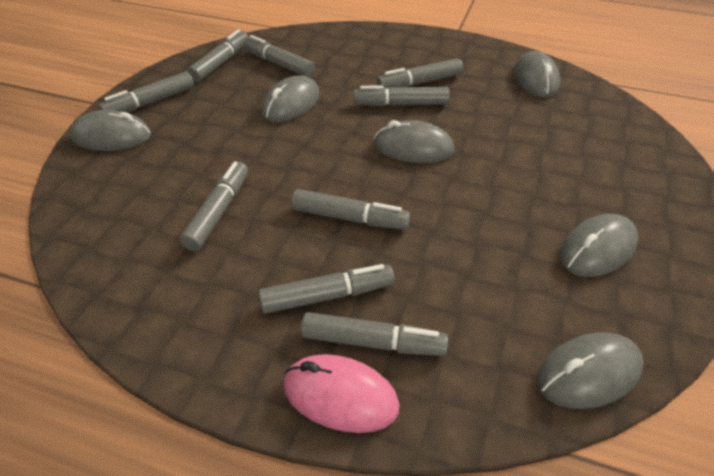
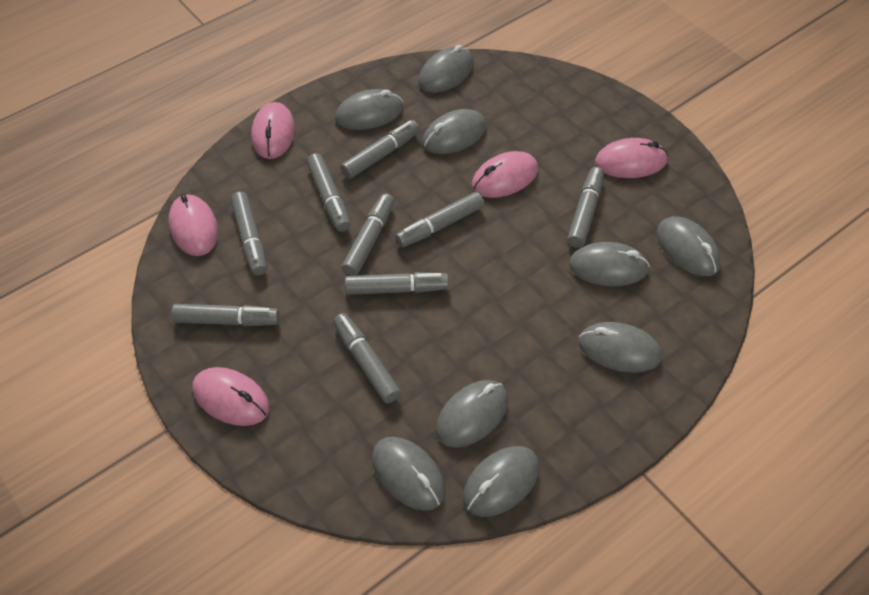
grey mouse: [70,110,151,151] [262,75,320,122] [374,120,454,163] [514,51,560,98] [537,332,644,409] [559,214,638,277] = 6 -> [335,89,403,130] [372,437,445,511] [419,45,474,93] [422,109,487,154] [436,380,508,448] [463,446,539,517] [569,242,650,286] [578,322,662,373] [657,216,721,276] = 9
pink mouse: [283,354,400,433] = 1 -> [169,194,218,256] [192,367,269,426] [251,102,295,159] [472,151,538,198] [595,138,668,178] = 5

